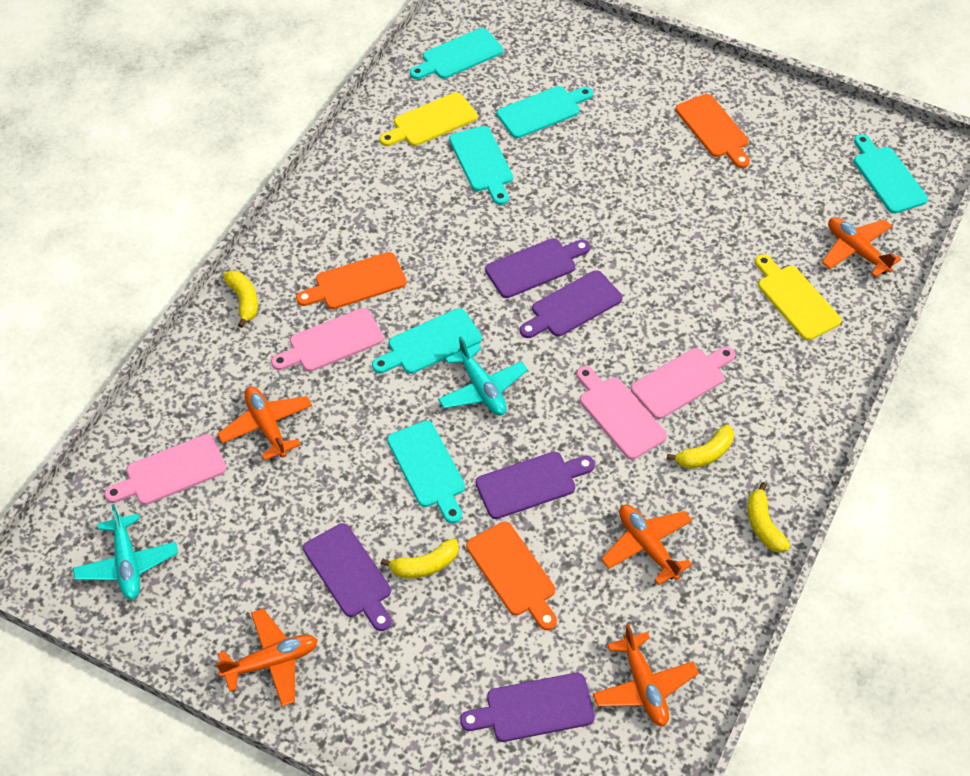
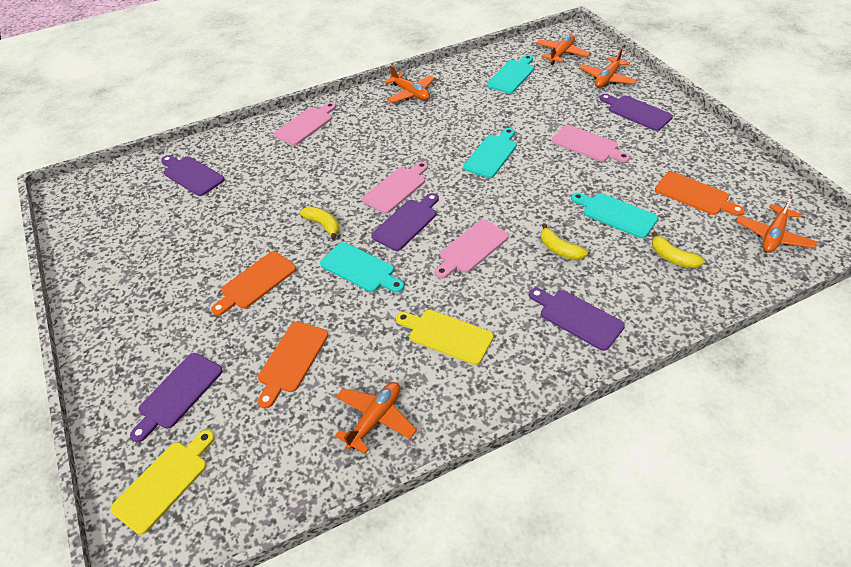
turquoise cutting board: [372,308,482,374] [387,421,465,524] [410,28,503,79] [449,126,513,205] [497,86,593,138] [854,134,928,214] = 6 -> [320,242,404,293] [464,128,517,178] [487,55,534,94] [571,192,658,238] = 4
turquoise plane: [73,504,178,600] [438,336,528,415] = 2 -> none = 0
yellow banana: [223,270,258,328] [381,538,459,579] [667,425,734,469] [747,482,790,552] = 4 -> [300,206,340,240] [541,223,588,260] [652,231,705,269] = 3

